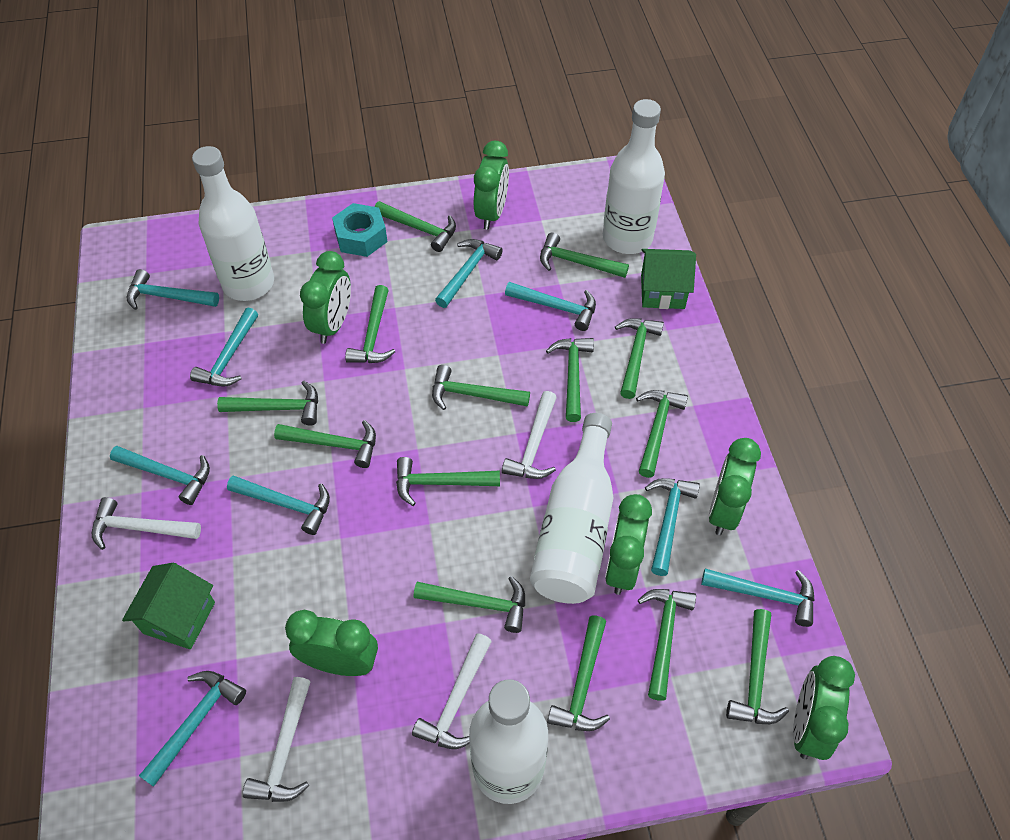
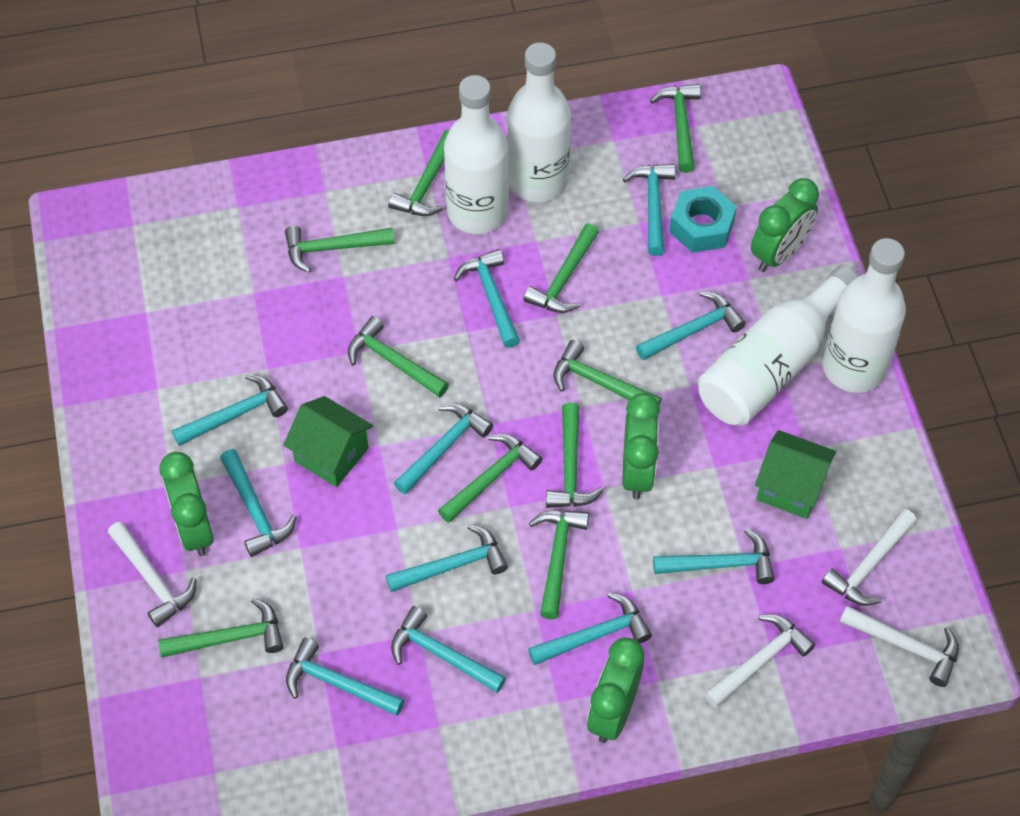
green clock: [285,610,378,676] [300,251,351,344] [474,141,509,230] [605,494,652,595] [709,438,761,535] [793,656,855,760] = 6 -> [159,452,214,556] [587,638,644,743] [622,393,660,500] [751,178,819,272] = 4
green hammer: [217,381,318,426] [274,420,376,468] [345,285,395,363] [374,201,456,252] [396,457,500,506] [414,576,525,633] [432,365,530,410] [540,232,629,278] [546,338,594,422] [547,615,610,731] [615,318,664,399] [636,390,688,478] [638,589,696,701] [726,609,789,724] = 14 -> [158,598,284,658] [285,226,395,273] [348,316,449,398] [388,130,450,216] [438,434,542,523] [523,223,599,313] [529,510,589,620] [546,403,604,508] [553,340,662,405] [650,84,701,173] = 10
turquoise hammer: [110,446,210,505] [127,269,219,310] [139,671,246,787] [190,307,258,387] [227,475,330,535] [435,239,503,308] [505,282,596,331] [645,478,700,576] [701,569,815,627] = 9 -> [172,374,288,446] [220,449,297,557] [286,638,404,716] [386,524,508,592] [391,606,506,693] [394,403,493,495] [454,249,520,348] [528,592,652,665] [623,164,675,256] [636,291,746,360] [653,528,775,584] = 11

